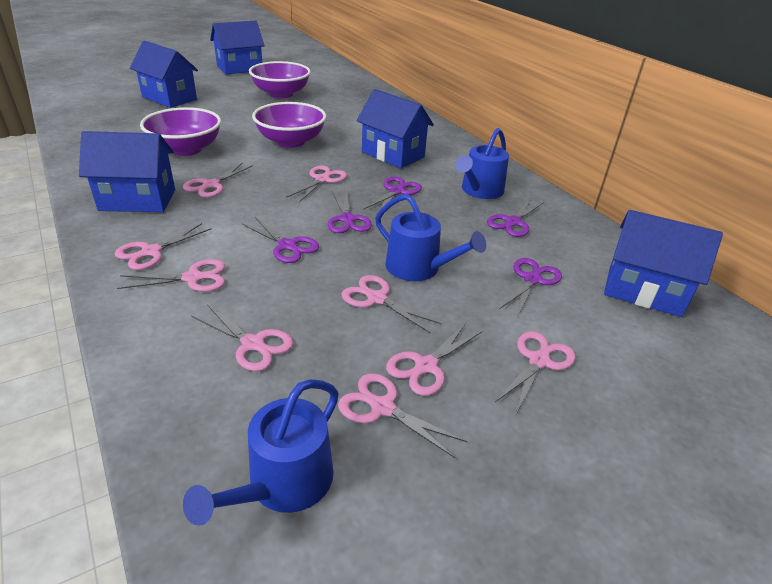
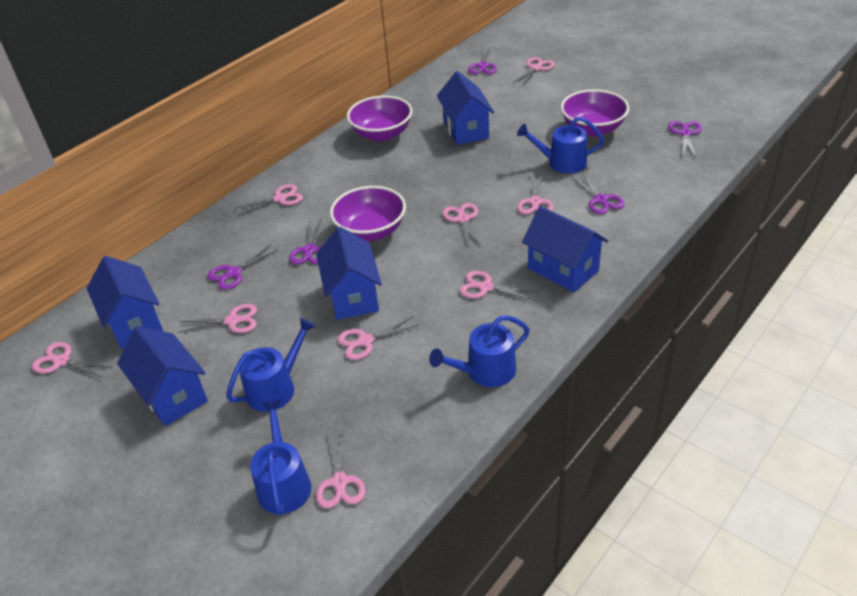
blue watering can: [183,379,339,526] [375,194,486,281] [456,128,509,199] = 3 -> [226,318,316,412] [250,400,311,516] [429,315,530,387] [517,117,604,174] = 4

